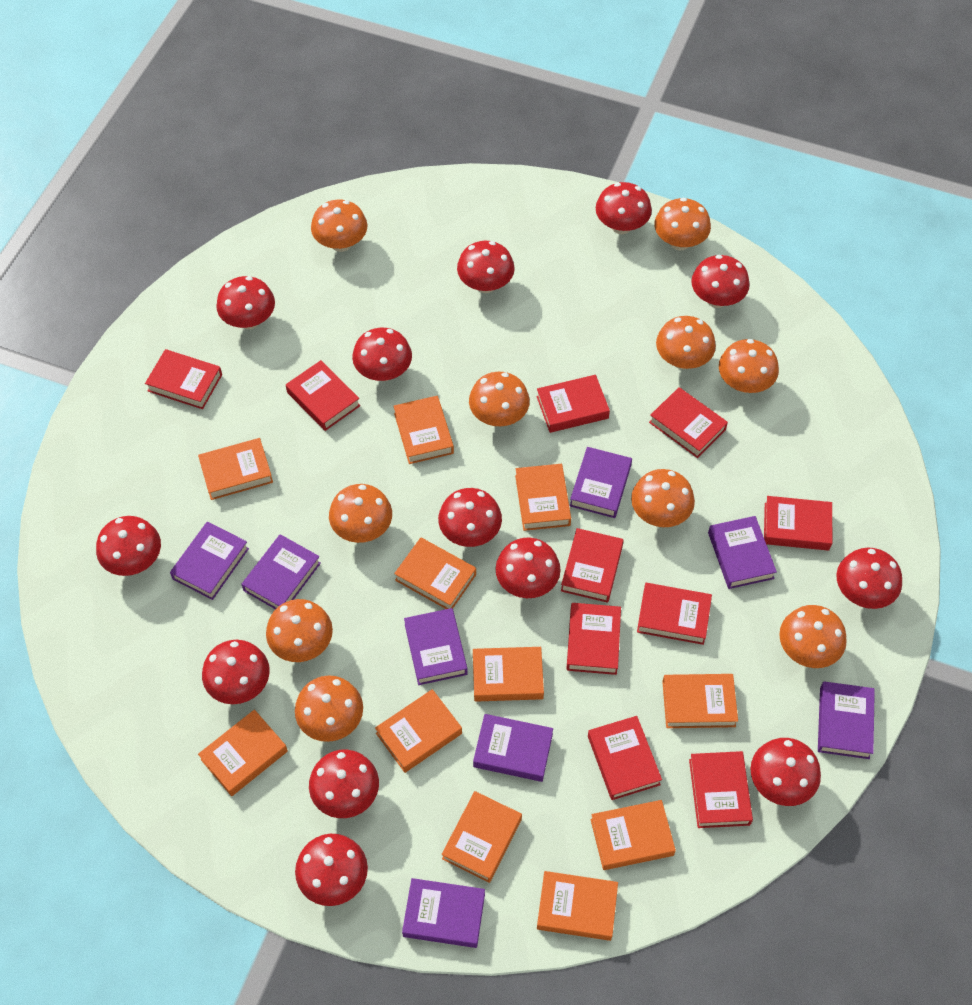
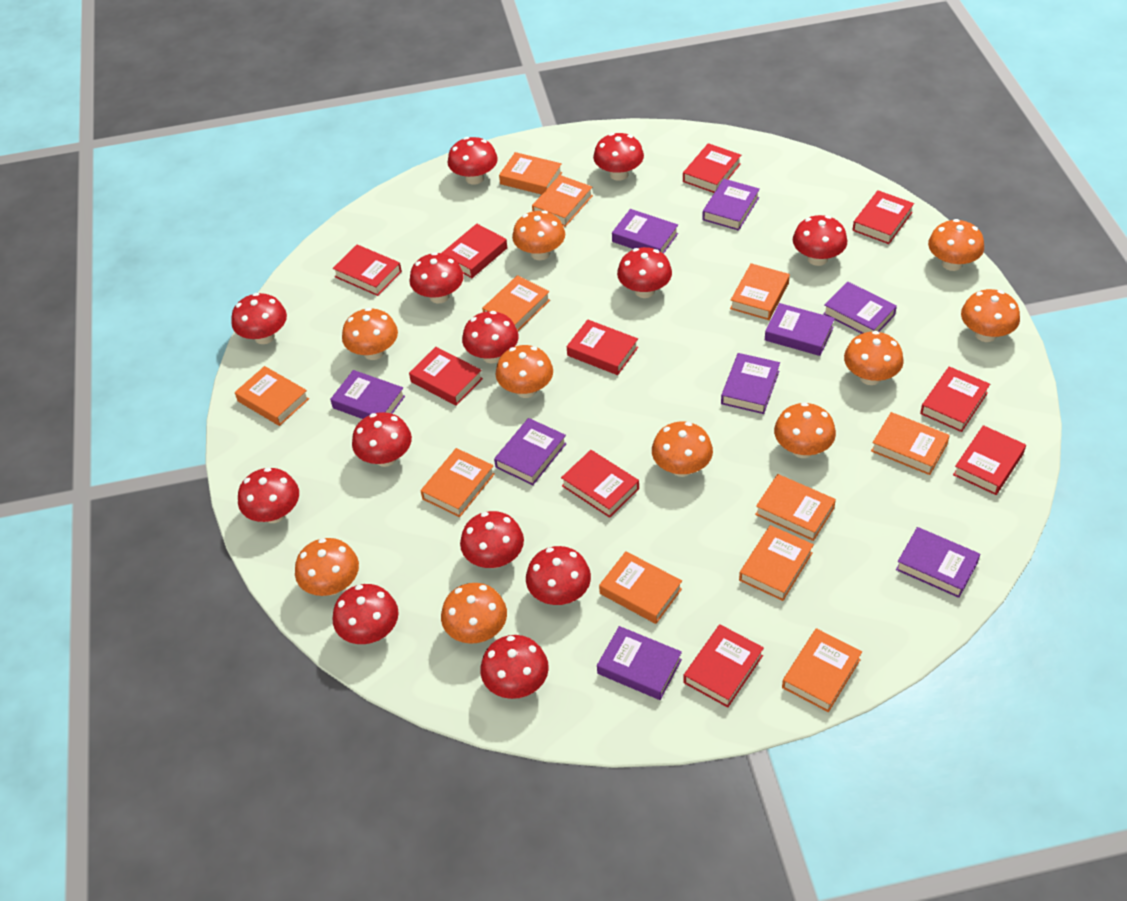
purple book: [170,522,249,600] [241,534,321,609] [402,878,485,948] [404,608,468,685] [473,714,553,782] [570,447,632,518] [708,516,777,589] [818,681,875,759] = 8 -> [330,370,405,419] [494,418,567,485] [597,626,682,700] [612,209,678,254] [702,179,760,231] [721,353,780,414] [765,303,835,356] [823,281,897,334] [896,527,980,598] = 9

